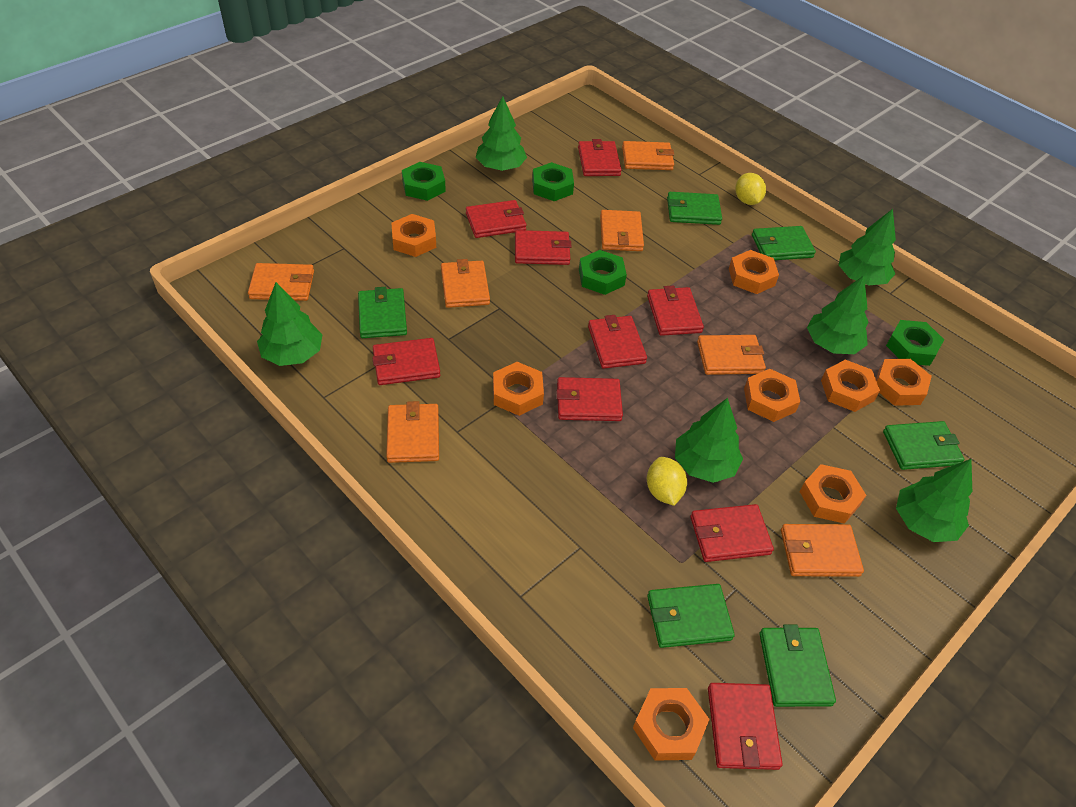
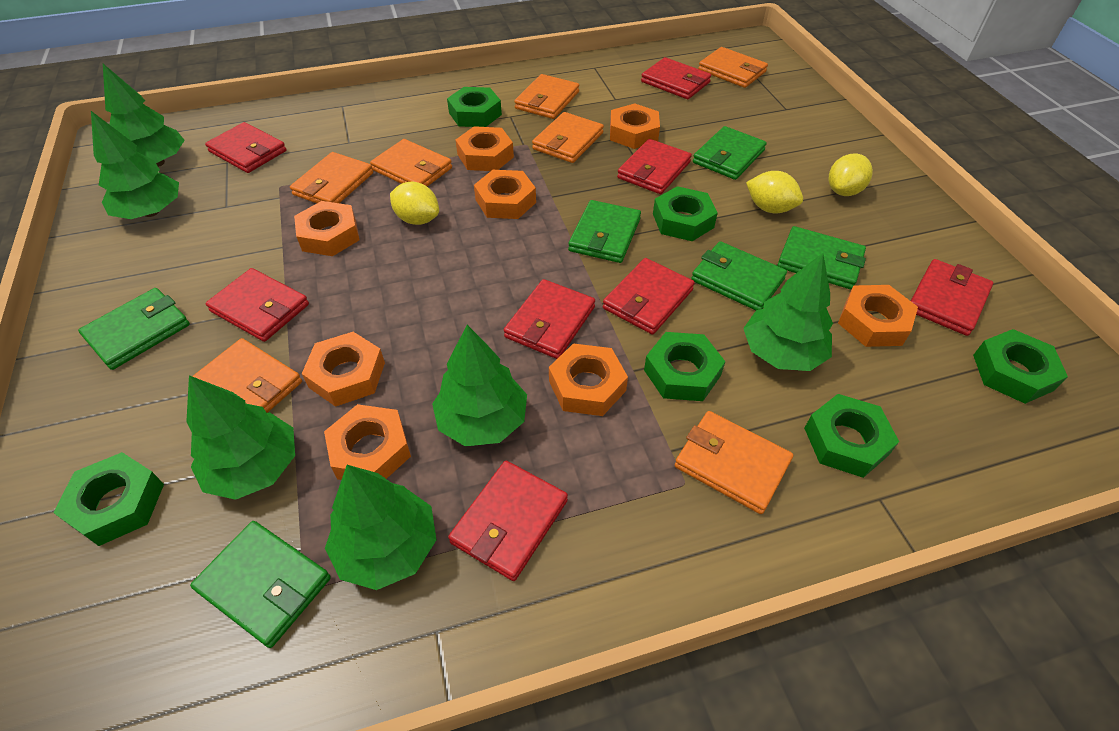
green nut: [402,162,446,201] [532,162,574,201] [579,250,627,295] [886,320,944,366] = 4 -> [53,452,164,546] [447,87,502,127] [644,332,726,401] [653,186,718,241] [804,394,899,478] [973,329,1068,404] = 6
red wallet: [372,338,440,385] [466,200,527,238] [515,230,571,265] [556,377,623,421] [578,139,622,176] [588,315,647,369] [647,286,704,336] [690,504,774,562] [708,683,783,770] = 9 -> [205,122,286,173] [206,268,309,342] [448,461,568,581] [504,279,595,359] [603,258,695,335] [617,139,692,194] [641,57,711,99] [911,259,993,336] = 8
yellow lemon: [647,457,687,506] [735,173,766,205] = 2 -> [390,182,439,225] [746,171,803,213] [829,154,873,196] = 3

